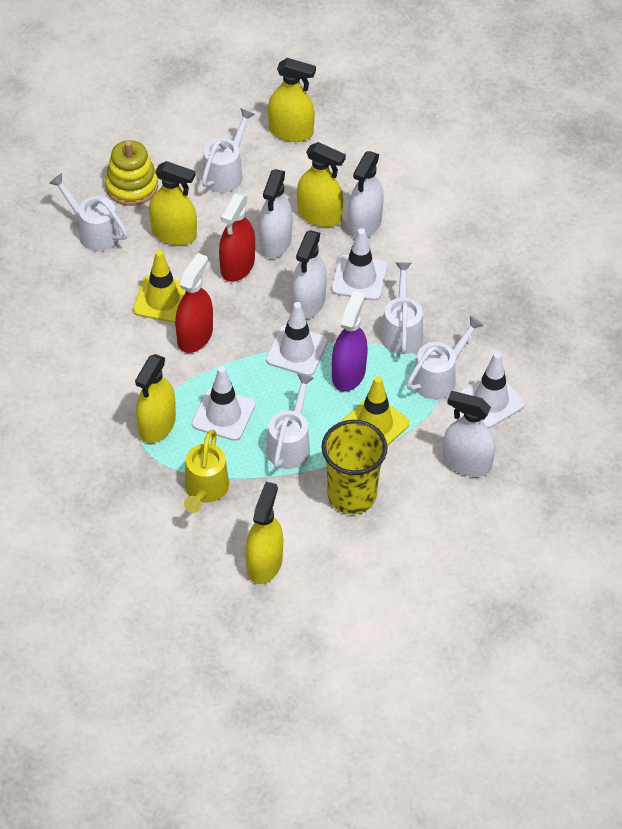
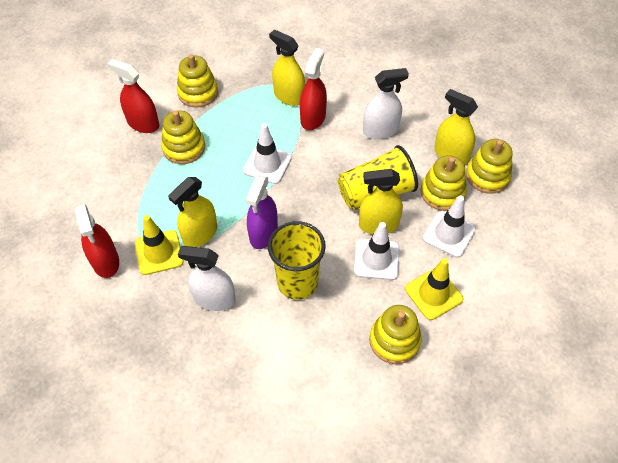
red spray bottle: [175,253,213,353] [219,193,255,282] = 2 -> [75,204,119,278] [108,59,159,133] [300,48,327,130] = 3
white spray bottle: [258,169,292,258] [291,230,327,319] [348,151,384,238] [443,391,496,477] = 4 -> [178,246,236,311] [363,68,409,139] = 2
white traffic cone: [192,366,255,441] [266,302,328,376] [331,228,387,301] [459,352,525,428] = 4 -> [243,123,292,184] [354,222,400,280] [423,196,476,258] = 3
white watering can: [49,173,128,251] [202,109,255,193] [266,374,314,469] [381,263,423,354] [406,316,484,399] = 5 -> none = 0
yellow cup: [321,420,388,514] = 1 -> [268,221,326,300] [338,145,418,210] = 2
yellow spray bottle: [135,354,176,443] [149,161,197,245] [245,482,283,584] [268,58,316,142] [297,142,346,227] = 5 -> [168,177,217,247] [269,29,305,106] [359,169,403,234] [434,89,478,165] = 4
yellow stacking toy: [105,140,158,206] = 1 -> [161,110,205,164] [177,54,218,107] [369,305,422,364] [420,155,467,211] [466,139,512,194] = 5
yellow watering can: [184,430,229,513] = 1 -> none = 0

